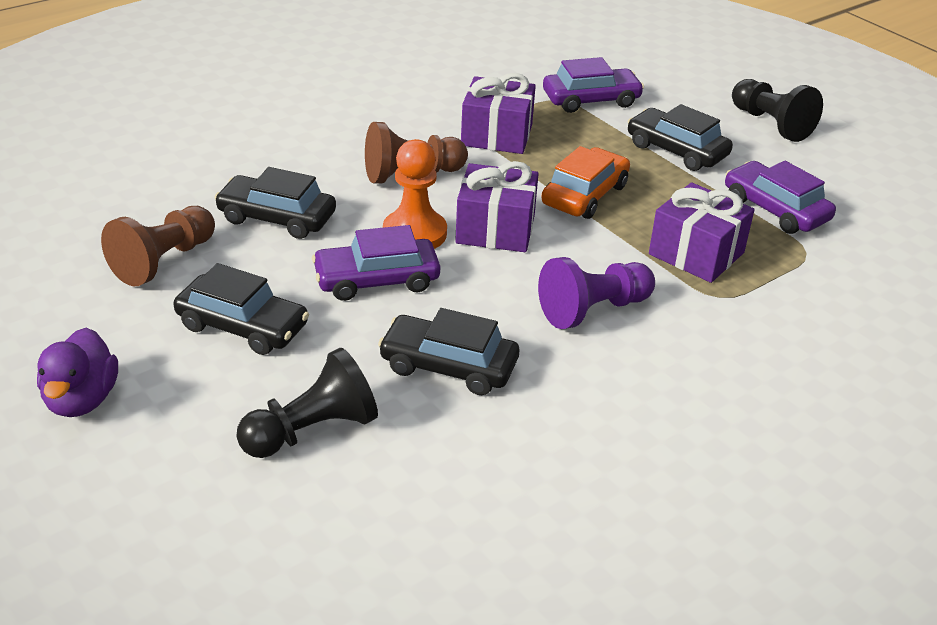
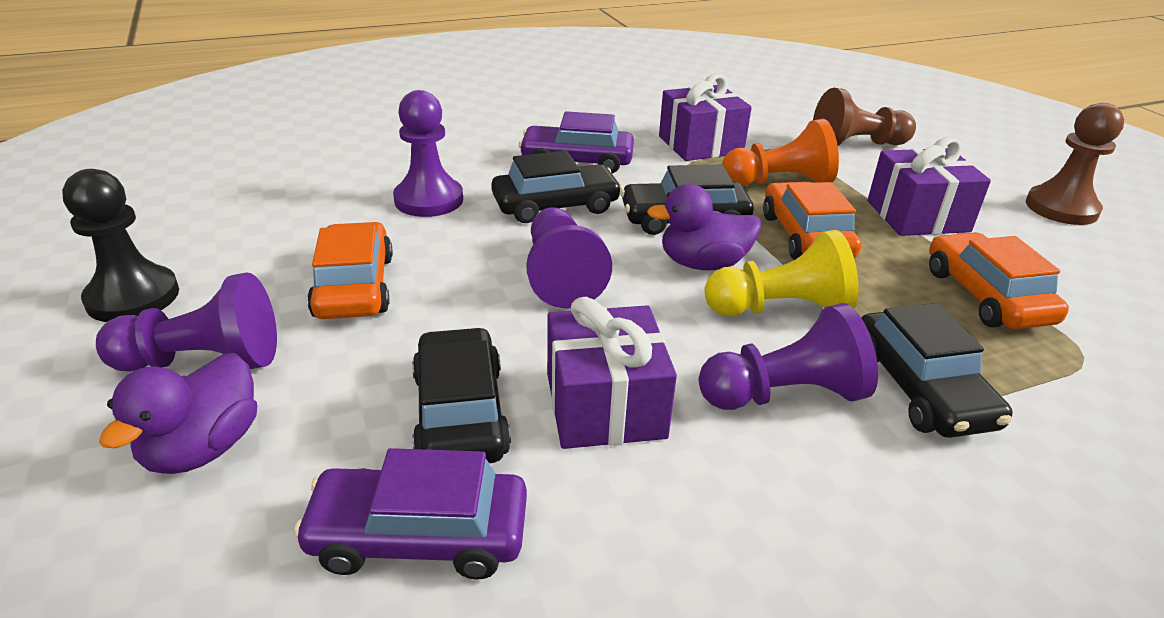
black pawn: [236,348,378,458] [732,79,823,142] = 2 -> [62,169,179,322] = 1
orange car: [541,146,630,219] = 1 -> [307,222,393,319] [763,182,861,260] [929,232,1069,329] = 3
purple car: [312,225,440,301] [543,57,644,113] [725,161,836,234] = 3 -> [293,448,527,580] [519,111,634,174] = 2
purple duck: [37,328,118,417] = 1 -> [99,353,257,474] [647,184,761,270] = 2
purple pawn: [538,257,655,329] = 1 -> [96,272,277,372] [393,90,463,217] [526,207,612,309] [698,303,878,410] = 4
yellow pawn: none = 0 -> [704,230,858,316] = 1

